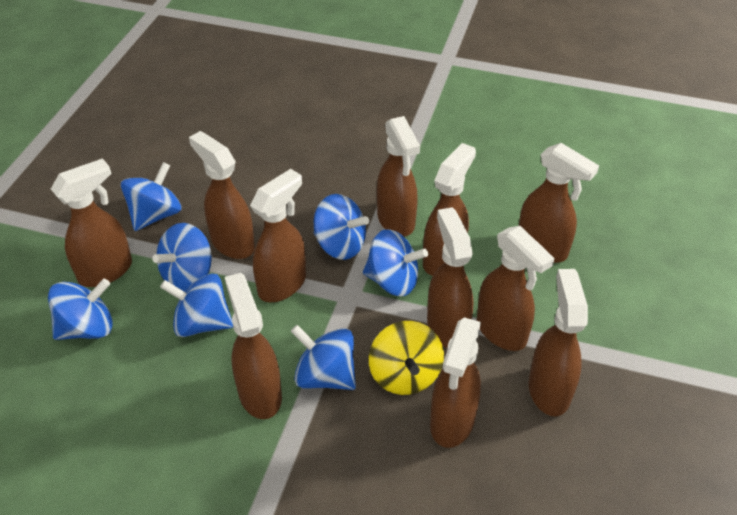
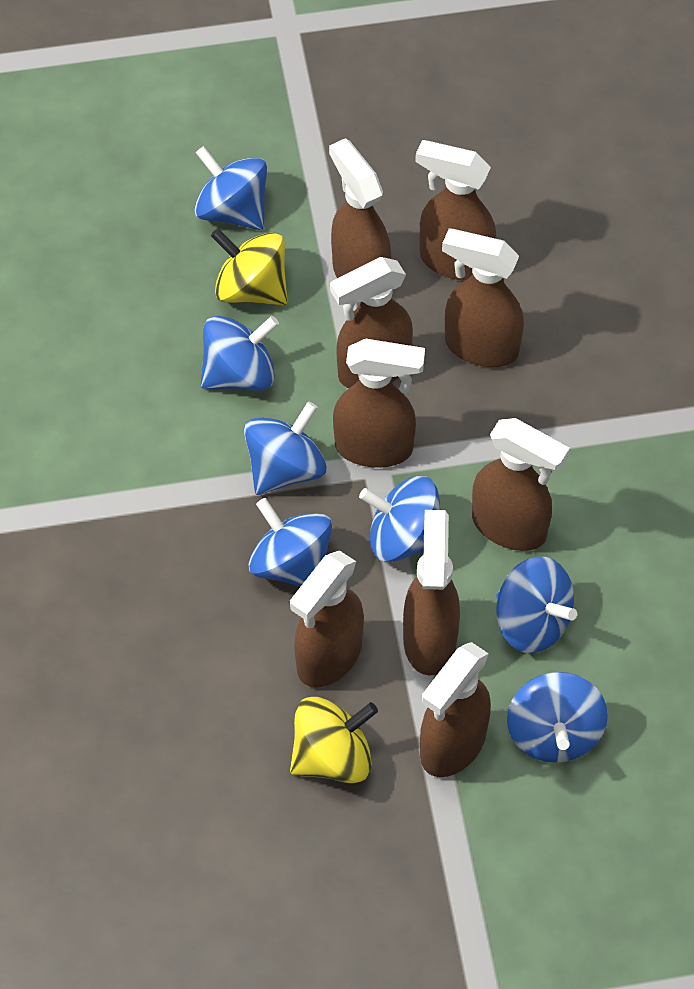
brown spray bottle: [51,159,132,287] [189,131,255,259] [225,273,282,419] [250,169,306,302] [377,116,420,236] [423,143,476,276] [427,207,474,348] [430,317,481,448] [477,226,555,351] [519,143,599,263] [528,269,588,416] = 11 -> [290,551,364,688] [329,138,391,278] [330,257,413,388] [333,339,425,468] [403,510,460,675] [415,140,496,281] [420,642,491,777] [442,229,524,367] [472,418,570,551] = 9
yellow spinning top: [369,321,444,395] = 1 -> [211,228,288,305] [290,697,378,783] = 2

